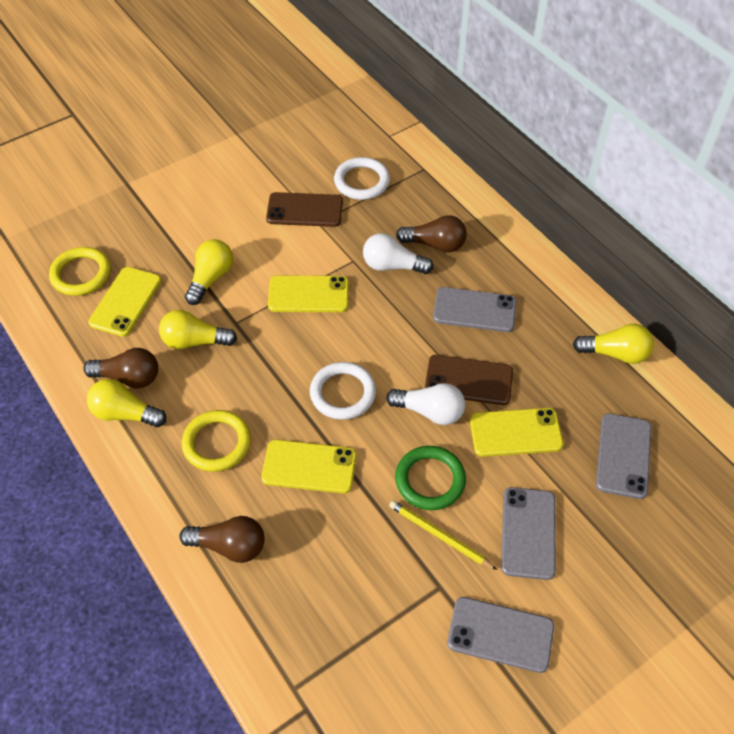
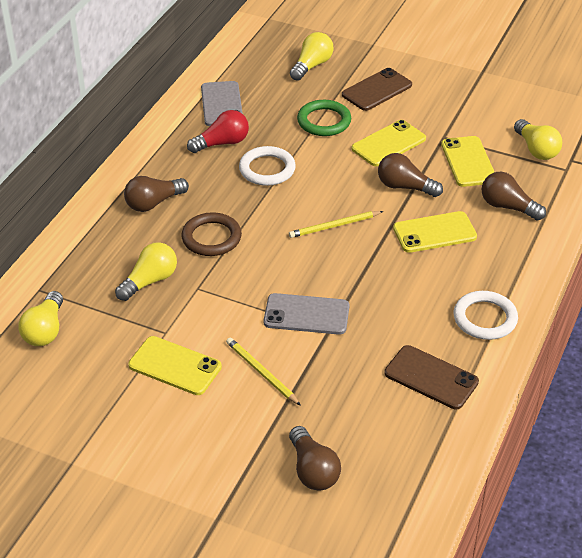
brown light bulb: [83,348,158,388] [179,516,265,563] [396,215,467,252] = 3 -> [124,176,189,212] [289,426,341,490] [378,153,443,197] [482,172,546,221] = 4
brown ring: none = 0 -> [181,212,242,256] = 1
grey phone: [433,287,516,332] [447,597,554,673] [501,487,556,580] [596,413,651,499] = 4 -> [201,81,243,126] [264,293,349,335] = 2
red light bulb: none = 0 -> [187,110,249,153] = 1
white light bulb: [363,233,433,274] [386,383,465,425] = 2 -> none = 0
yellow pencil: [389,500,497,570] = 1 -> [226,338,301,406] [289,211,384,238] = 2
yellow ring: [49,247,111,296] [182,410,251,472] = 2 -> none = 0

